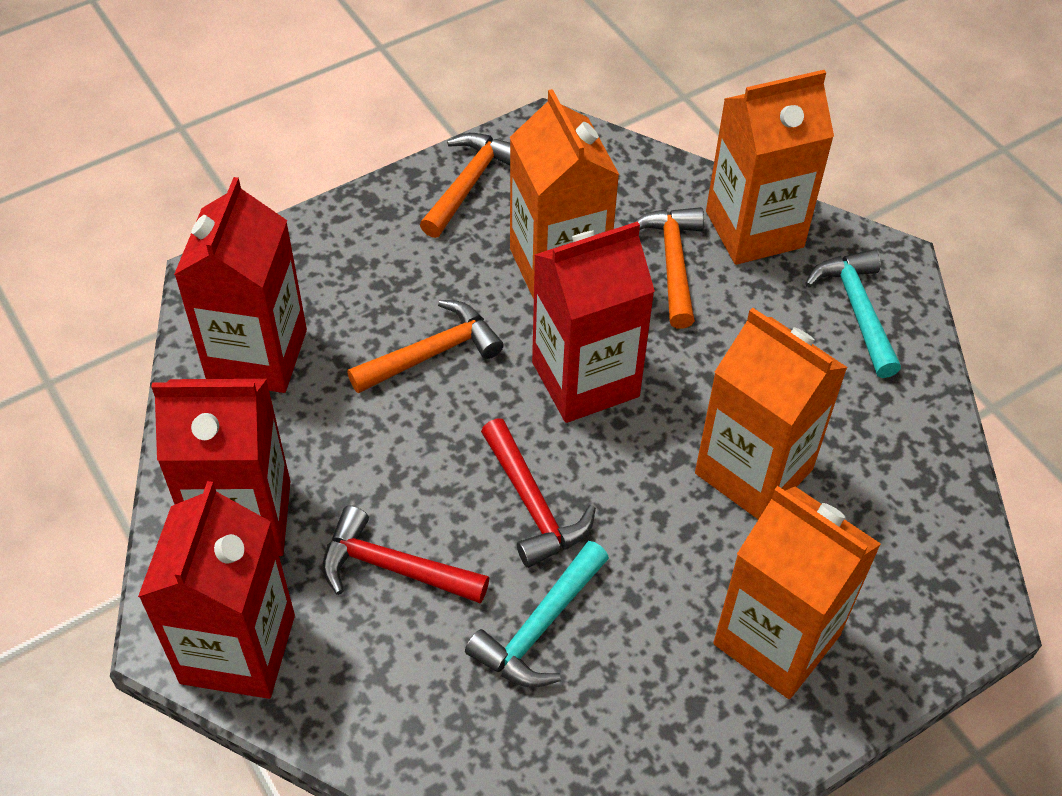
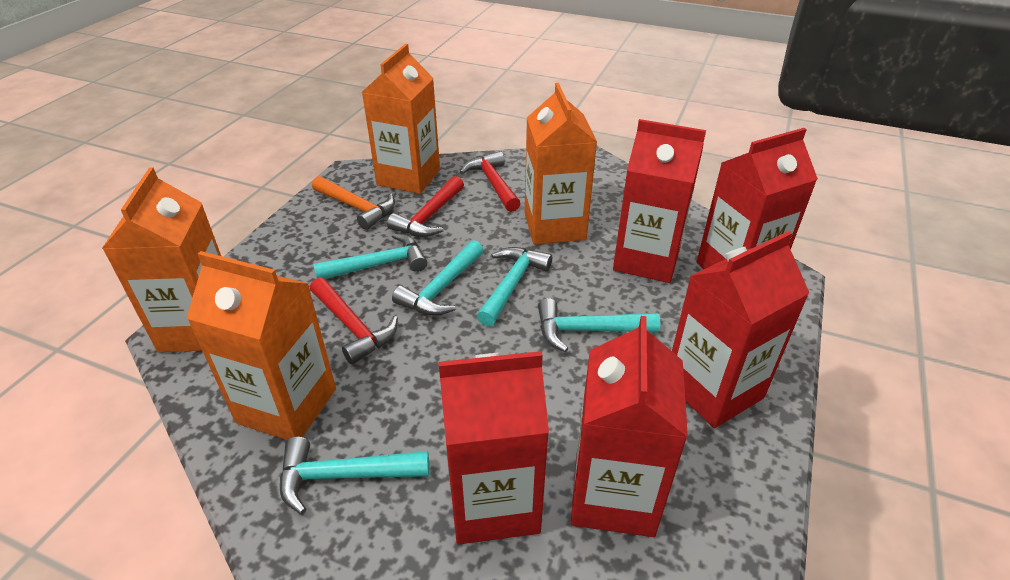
orange hammer: [347,300,504,393] [420,133,510,238] [635,207,704,328] = 3 -> [312,176,395,230] = 1
red carton: [138,481,295,699] [151,379,290,556] [174,177,307,393] [532,221,655,423] = 4 -> [439,351,549,544] [571,316,688,537] [613,119,706,283] [672,231,809,428] [697,128,818,269] = 5
red hammer: [323,506,489,604] [481,418,596,568] = 2 -> [310,277,398,365] [387,176,464,237] [460,151,521,212] = 3
turquoise hammer: [465,541,609,688] [805,249,901,378] = 2 -> [280,437,429,514] [313,233,427,279] [392,240,484,316] [477,247,552,327] [538,298,660,353] = 5

